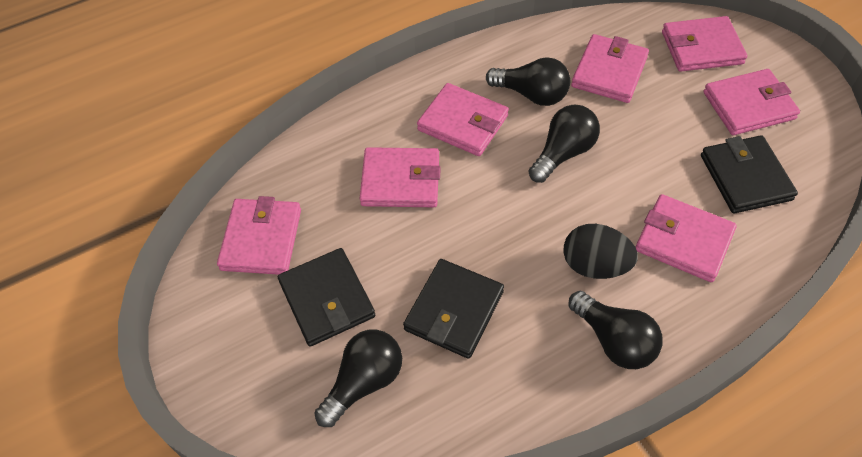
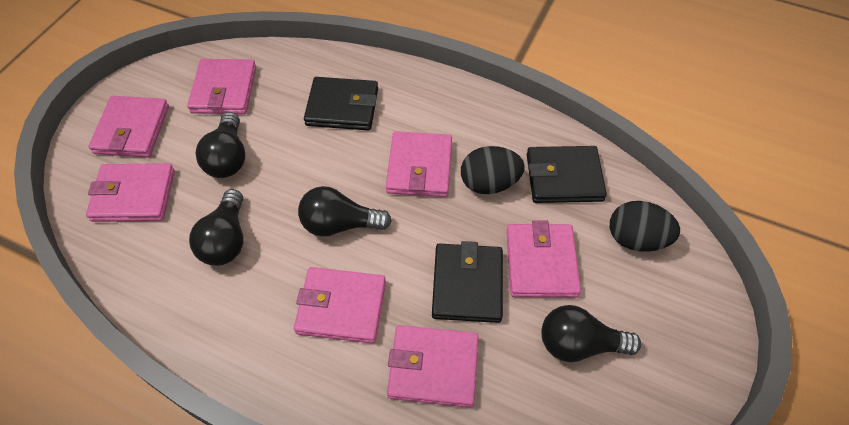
black egg: [563,224,638,279] = 1 -> [461,146,525,194] [610,201,680,252] = 2

